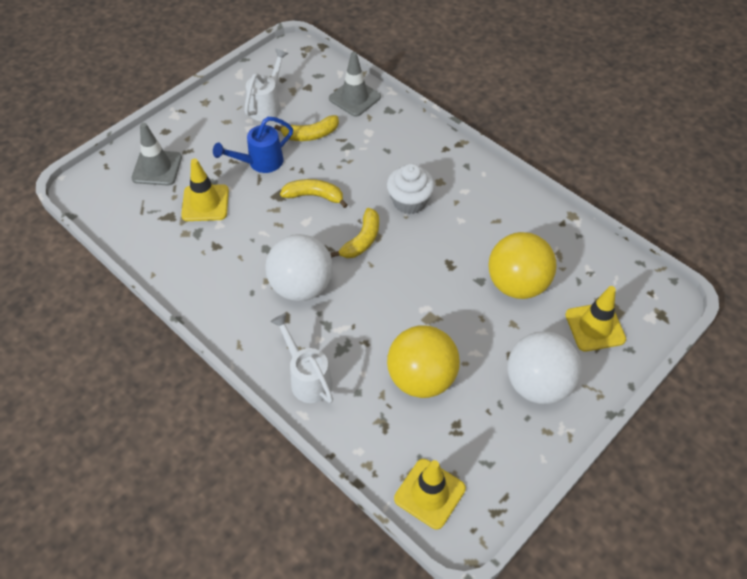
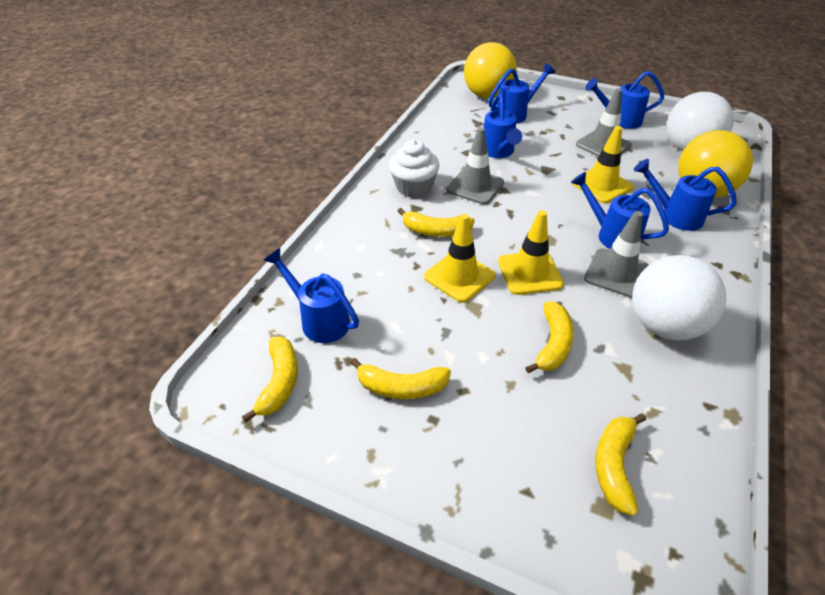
blue watering can: [213,117,293,173] = 1 -> [264,248,359,343] [483,93,522,158] [488,63,555,124] [570,172,669,249] [585,71,664,129] [634,159,737,231] = 6
grey traffic cone: [132,123,182,186] [329,52,381,117] = 2 -> [447,127,504,204] [576,88,632,157] [584,211,649,298] = 3
white watering can: [244,49,288,121] [270,313,333,403] = 2 -> none = 0
yellow banana: [274,115,339,141] [280,179,348,208] [330,208,379,258] = 3 -> [242,337,298,423] [350,358,451,399] [398,208,475,237] [525,302,574,373] [595,413,646,516] = 5

